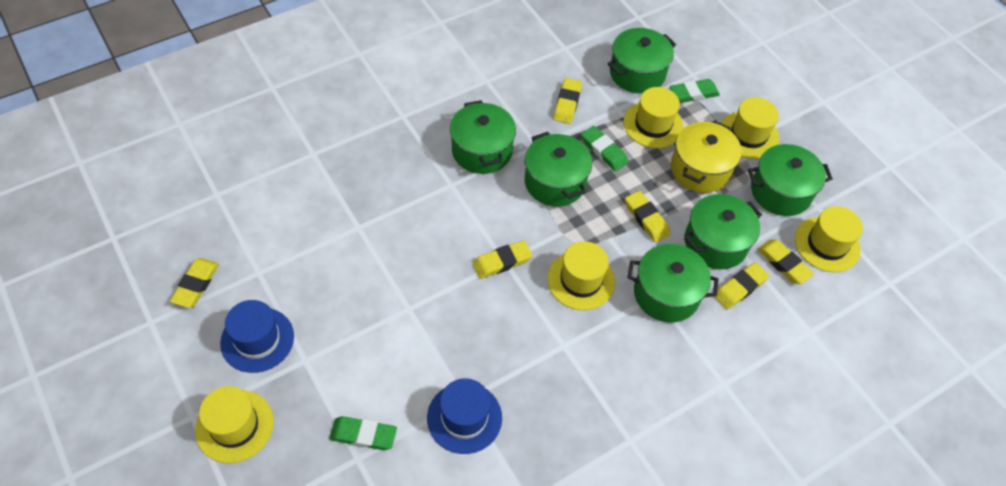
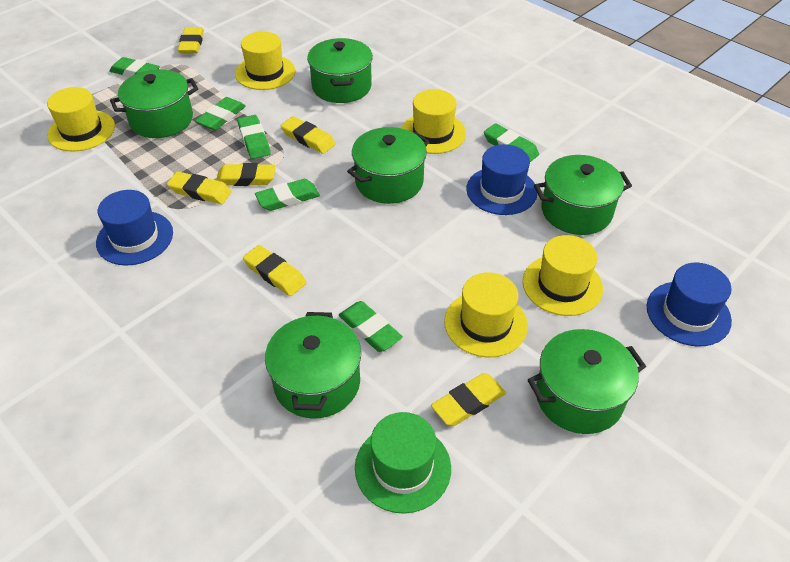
blue hat: [220,300,294,373] [427,378,502,454] = 2 -> [96,190,173,266] [466,144,538,215] [647,263,732,347] = 3
green eraser: [329,416,397,450] [581,126,628,171] [670,79,720,103] = 3 -> [109,57,160,77] [195,97,246,130] [237,115,271,159] [255,179,320,211] [338,301,403,352] [484,123,539,162] = 6
green hat: none = 0 -> [355,412,451,514] = 1
yellow pot: [671,121,742,193] = 1 -> none = 0

